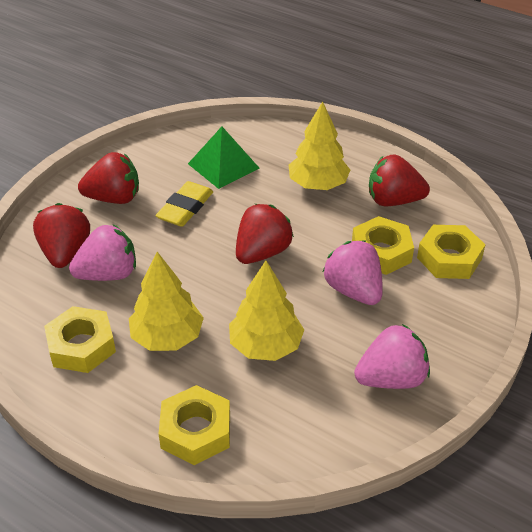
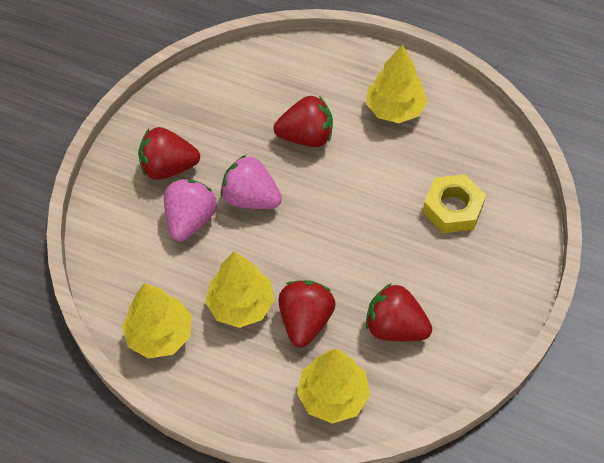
green pyramid: [188,127,260,189] = 1 -> none = 0
pink strawberry: [69,224,136,281] [323,241,383,305] [354,324,430,389] = 3 -> [164,179,217,242] [221,155,282,209] = 2
yellow eraser: [155,181,213,227] = 1 -> none = 0
yellow nut: [44,306,116,373] [159,385,230,465] [352,216,414,275] [417,225,485,279] = 4 -> [423,175,486,233] = 1
yellow tree: [129,252,204,351] [229,261,304,361] [289,101,350,190] = 3 -> [122,283,192,359] [205,251,275,328] [297,349,370,424] [366,44,428,123] = 4

